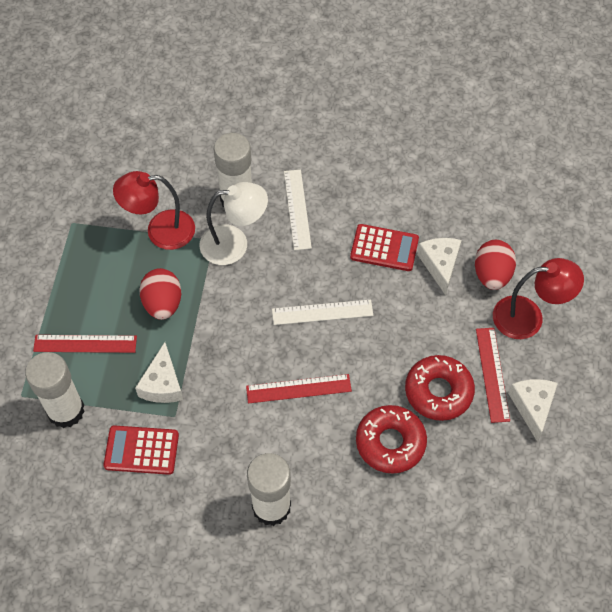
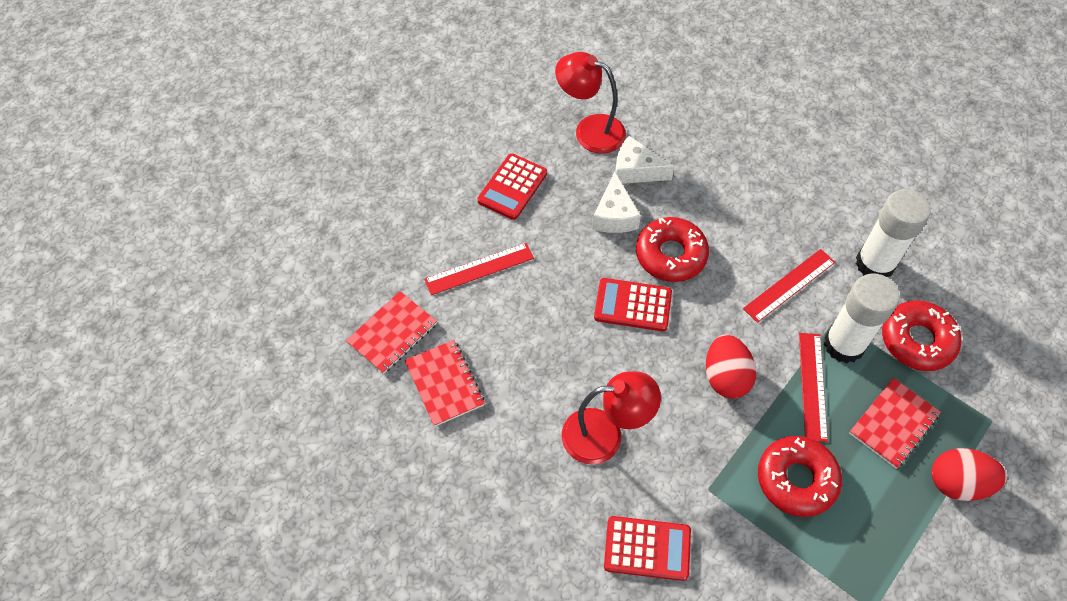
red calculator: [104,425,179,475] [350,224,419,271] = 2 -> [477,153,547,220] [594,278,672,331] [604,516,691,581] = 3
red donut: [356,405,427,474] [405,355,475,421] = 2 -> [636,217,709,282] [758,436,842,517] [882,300,962,371] = 3
red notebook: none = 0 -> [346,291,437,374] [404,340,485,427] [849,378,941,469] = 3
white cheese: [135,342,183,403] [417,238,462,295] [508,379,558,442] = 3 -> [592,172,641,233] [615,136,675,184] = 2
white glue stick: [25,352,85,428] [214,133,252,207] [247,453,291,526] = 3 -> [824,274,900,363] [856,189,931,277] = 2
white lamp: [199,182,268,265] = 1 -> none = 0
white ruler: [272,300,373,325] [284,170,312,250] = 2 -> none = 0

